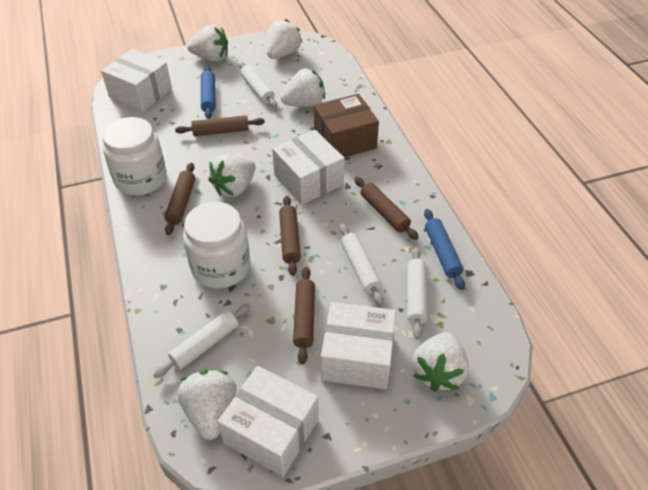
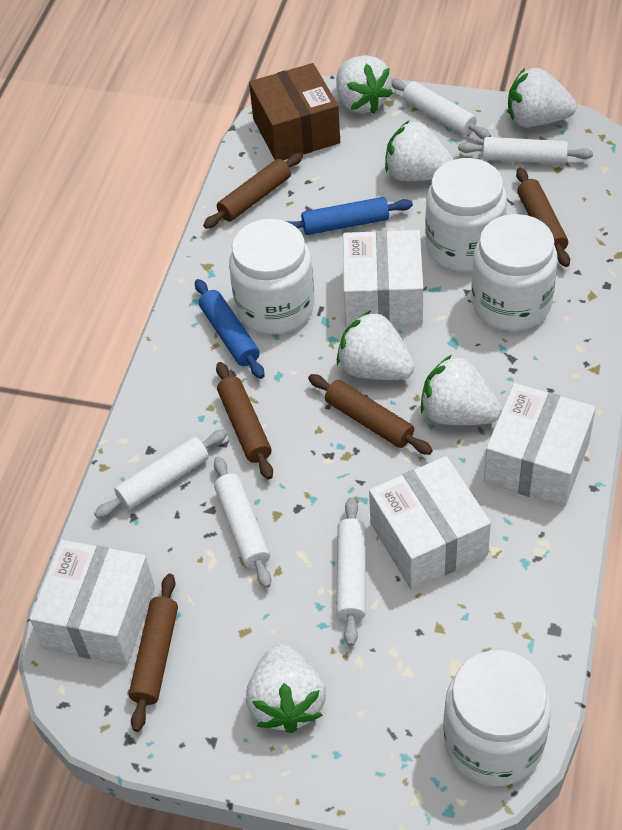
white jar: [102,117,167,196] [183,202,250,289] = 2 -> [229,219,315,335] [425,158,507,272] [443,650,551,786] [471,214,558,331] = 4
white rolling pin: [153,304,251,378] [238,62,277,108] [340,224,384,306] [407,247,427,339] = 4 -> [94,429,227,518] [214,457,272,588] [336,497,366,646] [392,78,491,139] [458,137,593,164] = 5

